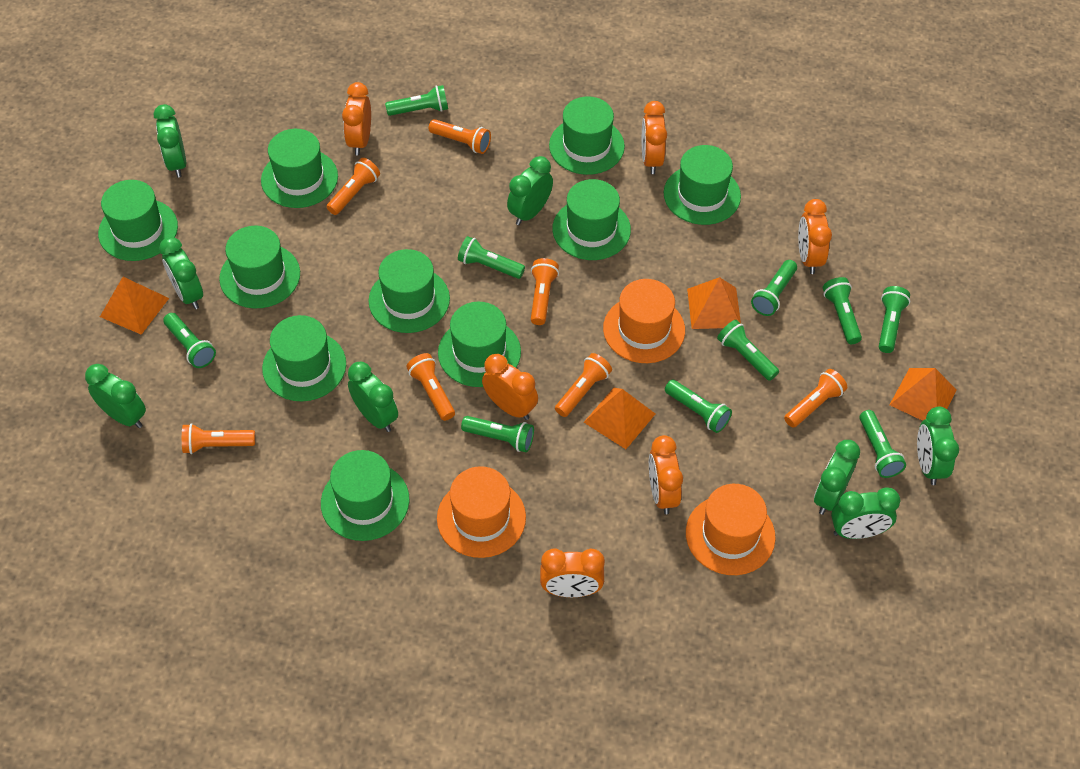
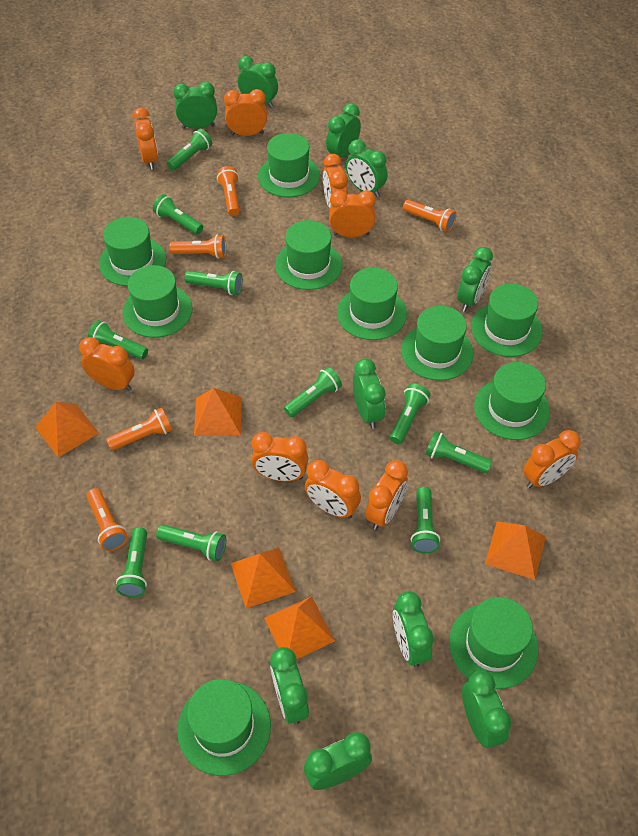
green clock: [85,364,146,428] [154,104,186,177] [159,237,203,309] [348,362,398,432] [507,156,553,225] [814,440,860,515] [831,488,900,539] [917,407,959,485] = 8 -> [173,82,217,129] [238,56,278,108] [270,647,309,724] [304,732,372,790] [326,103,361,158] [346,139,387,197] [353,358,385,429] [393,591,434,668] [457,247,493,312] [462,671,511,748] = 10
orange clock: [342,82,371,155] [482,354,538,420] [540,548,605,598] [642,101,667,174] [649,435,683,514] [798,199,832,274] = 6 -> [79,337,135,391] [132,108,158,169] [224,89,267,136] [252,432,308,481] [305,460,361,519] [323,154,348,208] [329,190,376,237] [365,460,408,530] [523,430,581,488] = 9
orange flashlight: [182,423,255,454] [327,158,380,215] [406,353,455,421] [429,119,491,154] [531,258,559,325] [555,353,612,417] [784,369,847,428] = 7 -> [87,488,128,551] [106,408,172,451] [169,235,226,259] [217,166,240,216] [403,200,457,232] = 5
orange hat: [437,466,526,558] [603,279,685,363] [686,484,776,575] = 3 -> none = 0
orange pyramid: [100,277,169,335] [584,388,655,449] [687,277,741,329] [890,368,957,421] = 4 -> [35,402,99,458] [194,388,242,436] [231,548,296,608] [264,596,335,659] [485,522,546,580] = 5

